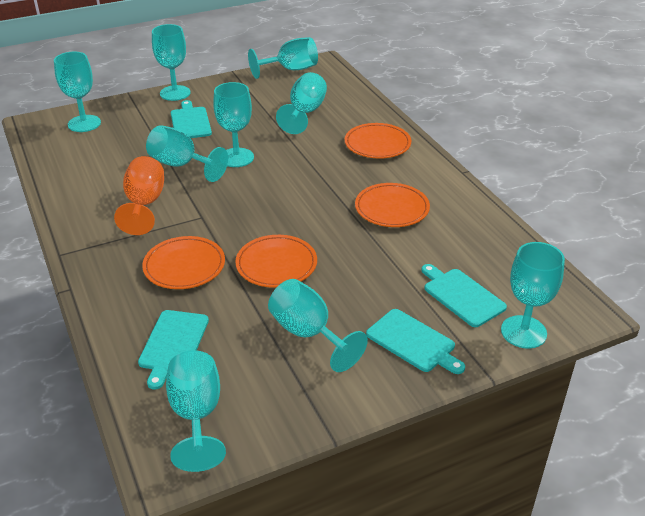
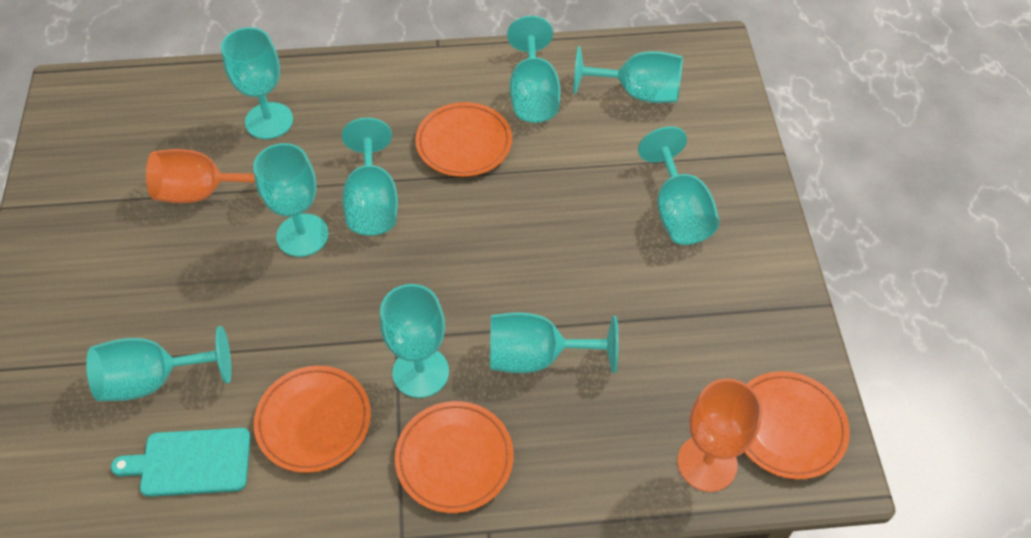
orange goblet: [114,156,164,235] = 1 -> [146,149,264,204] [677,378,763,492] = 2
turquoise cutting board: [138,310,209,390] [171,100,212,138] [366,309,465,374] [421,264,507,327] = 4 -> [111,428,251,497] = 1

